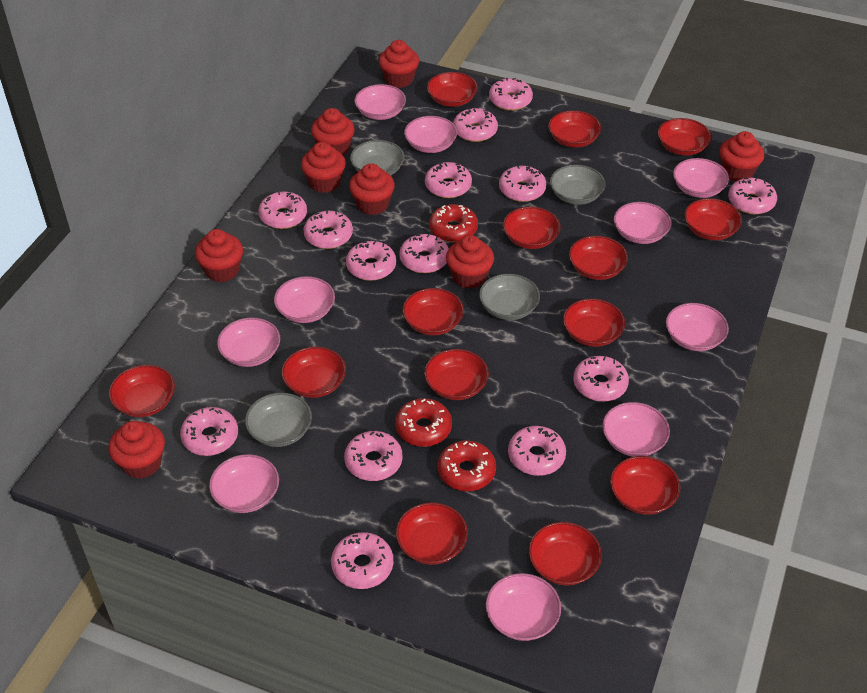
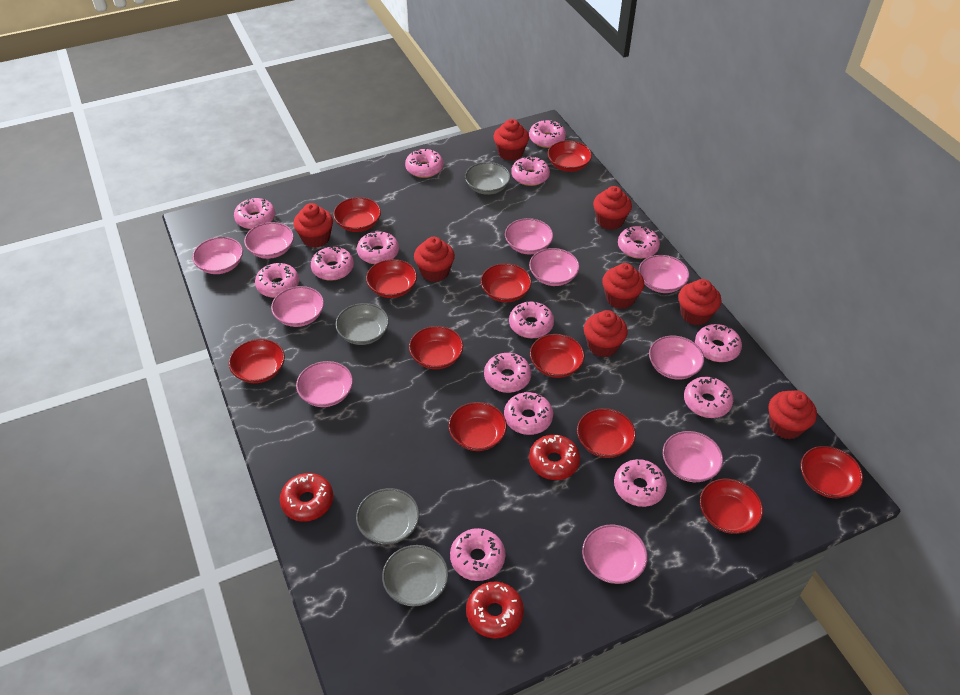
pink donut: [180,407,238,456] [259,191,307,229] [303,210,353,249] [331,532,393,589] [344,431,402,481] [346,241,396,281] [399,234,449,273] [425,162,472,198] [453,108,498,142] [489,78,533,111] [499,166,546,202] [508,426,566,476] [573,356,629,402] [728,178,777,214] = 14 -> [234,198,275,229] [255,263,299,298] [311,246,354,281] [357,231,399,264] [405,149,443,178] [450,528,505,581] [484,353,531,393] [504,392,553,435] [509,302,554,339] [511,156,550,186] [529,120,566,148] [614,459,667,507] [618,226,660,259] [684,377,733,418] [695,324,742,362] = 15
red bowl: [109,365,175,417] [282,347,346,398] [396,503,468,565] [402,288,464,336] [424,349,489,400] [427,72,478,107] [503,207,561,249] [529,522,602,586] [548,110,601,148] [563,299,625,347] [569,236,628,280] [610,456,680,515] [658,118,711,156] [684,198,742,240] = 14 -> [229,339,285,383] [333,197,381,232] [366,259,417,298] [409,326,463,369] [448,402,507,451] [481,263,532,302] [530,334,585,378] [548,140,592,172] [577,408,636,458] [700,479,763,534] [801,446,863,498] = 11

